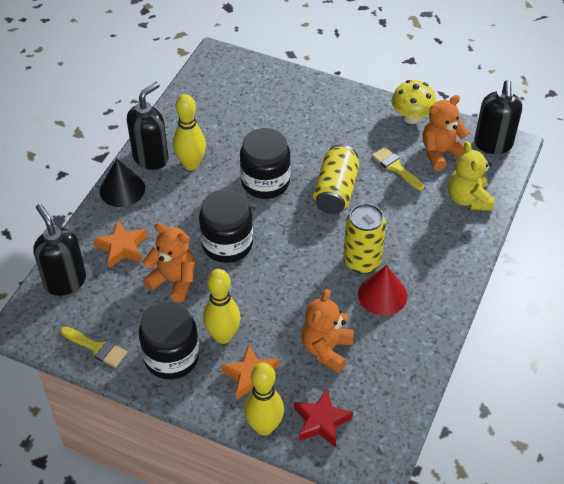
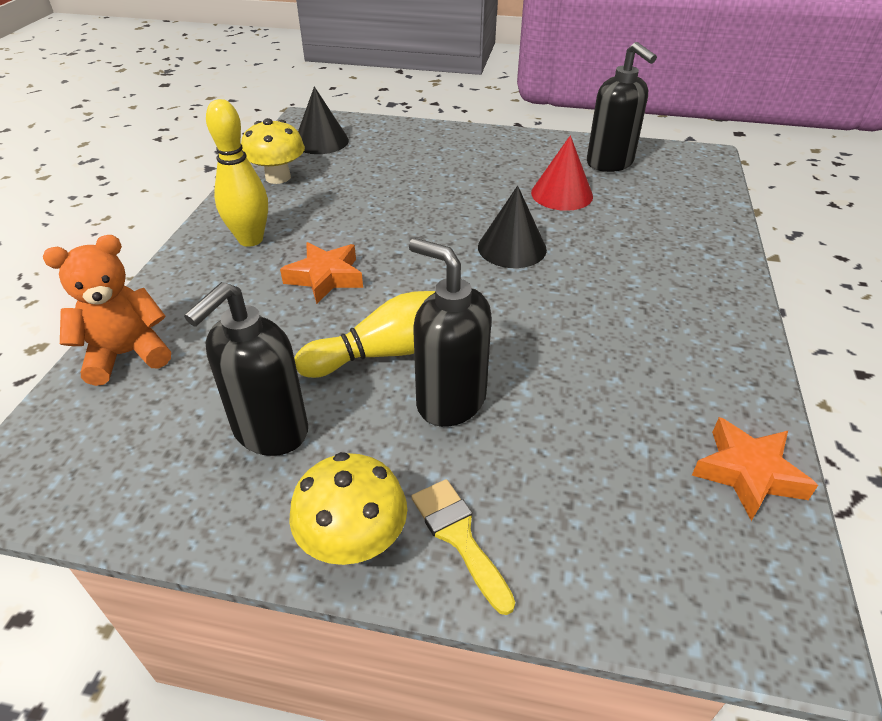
black cone: [100,159,145,207] = 1 -> [298,86,349,154] [478,186,547,268] = 2
black jar: [139,301,199,379] [199,189,253,263] [240,128,291,199] = 3 -> none = 0
orange teddy bear: [143,223,195,302] [301,289,354,373] [422,95,469,171] = 3 -> [43,235,171,386] = 1
red star: [294,389,353,448] = 1 -> none = 0
yellow bowling pin: [173,94,206,170] [203,269,241,344] [244,363,284,436] = 3 -> [206,99,268,247] [294,291,435,378] = 2
yellow brush: [60,326,127,368] [372,147,424,190] = 2 -> [411,479,515,615] = 1
yellow can: [313,145,359,214] [343,203,386,274] = 2 -> none = 0
yellow mushroom: [392,80,436,124] = 1 -> [241,118,305,184] [289,452,407,565] = 2
yellow teddy bear: [448,141,495,211] = 1 -> none = 0

